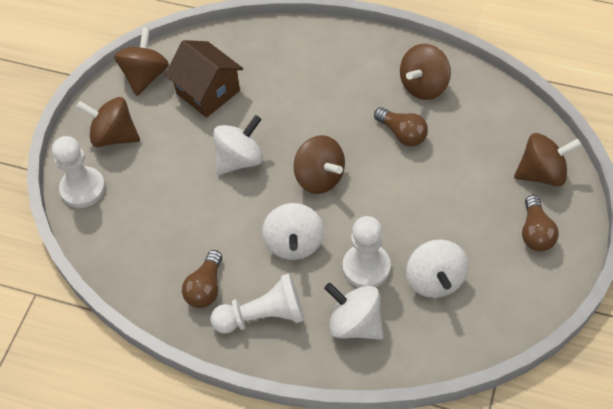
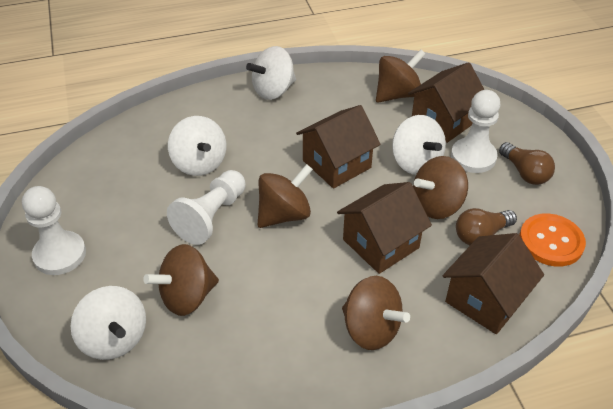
brown house: [165,40,243,118] = 1 -> [296,105,381,189] [337,182,432,274] [408,62,485,143] [443,233,544,334] = 4
brown light bulb: [182,250,222,308] [374,107,428,147] [522,195,559,251] = 3 -> [456,208,517,245] [499,142,555,185] = 2
orange button: none = 0 -> [519,213,586,267] = 1

